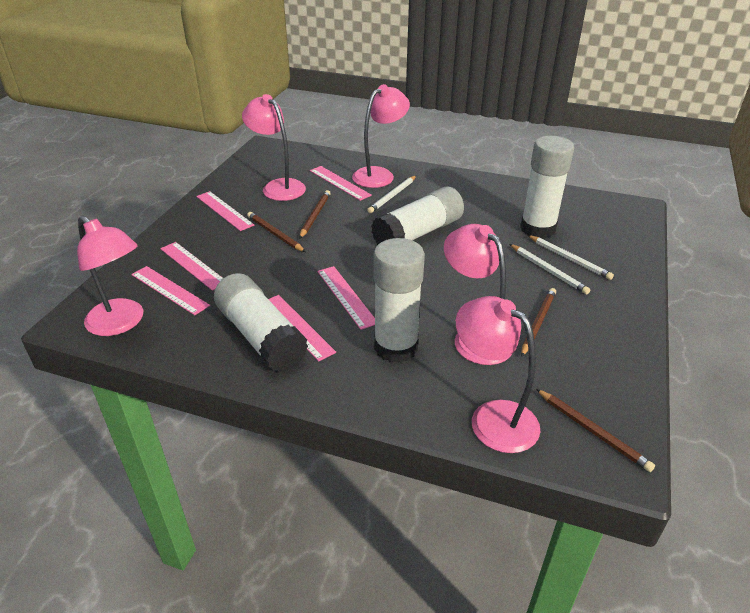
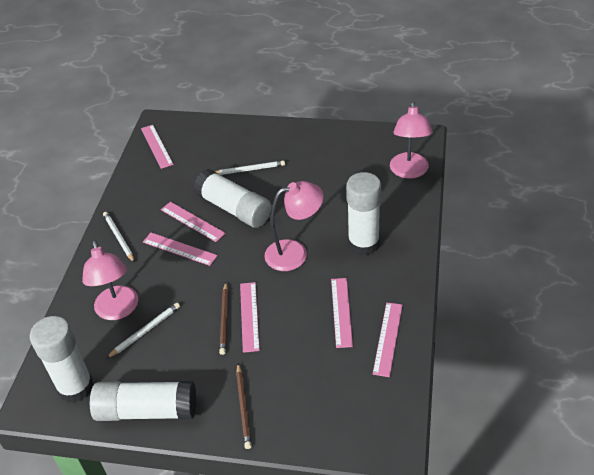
brown pencil: [247,212,306,252] [299,190,331,239] [521,288,556,357] [536,389,655,472] = 4 -> [219,282,229,355] [236,363,252,449] = 2
pink lamp: [77,215,143,336] [242,94,306,201] [352,84,410,188] [444,224,510,365] [456,296,540,453] = 5 -> [82,240,138,320] [264,181,324,271] [390,101,433,179] = 3

